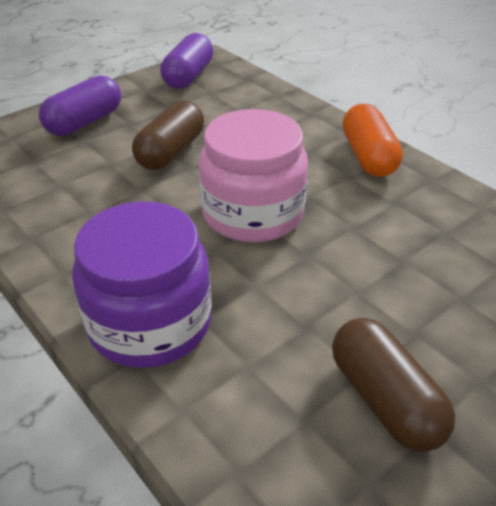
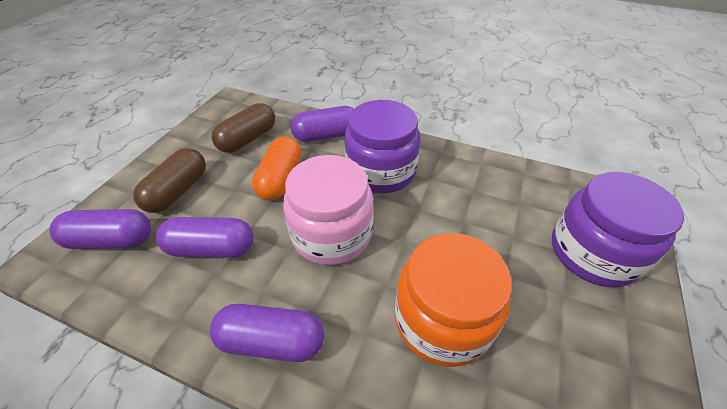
orange jar: none = 0 -> [395,233,512,367] = 1
purple capsule: [39,75,121,136] [160,33,213,88] = 2 -> [49,209,151,249] [156,217,254,258] [210,304,324,362] [291,106,354,142] = 4
purple jar: [72,202,212,368] = 1 -> [344,100,421,193] [552,172,684,287] = 2

